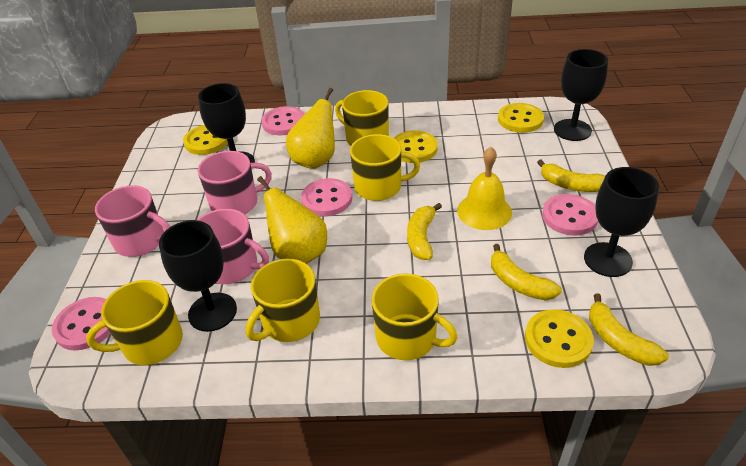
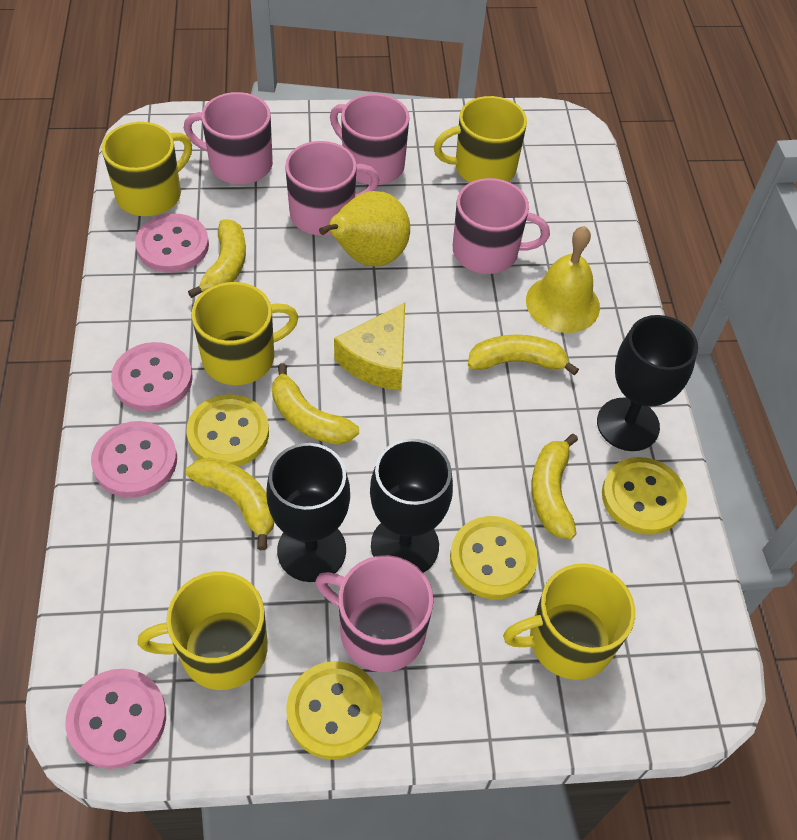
black goblet: [159,220,237,332] [198,83,255,163] [554,49,608,141] [584,167,659,277] = 4 -> [267,443,350,582] [370,439,453,573] [597,315,698,451] = 3
pink mug: [95,185,170,257] [197,209,269,284] [198,151,272,214] = 3 -> [184,92,273,184] [285,141,379,236] [315,555,433,672] [330,94,409,185] [453,178,550,274] = 5
yellow banana: [407,203,442,260] [491,244,562,300] [537,160,605,192] [589,293,669,366] = 4 -> [186,457,274,550] [188,219,246,298] [272,363,359,445] [468,335,579,376] [531,434,578,539] = 5
yellow cheese: none = 0 -> [334,303,405,391] = 1
yellow pear: [257,176,327,264] [286,88,335,169] = 2 -> [319,191,410,267] = 1

